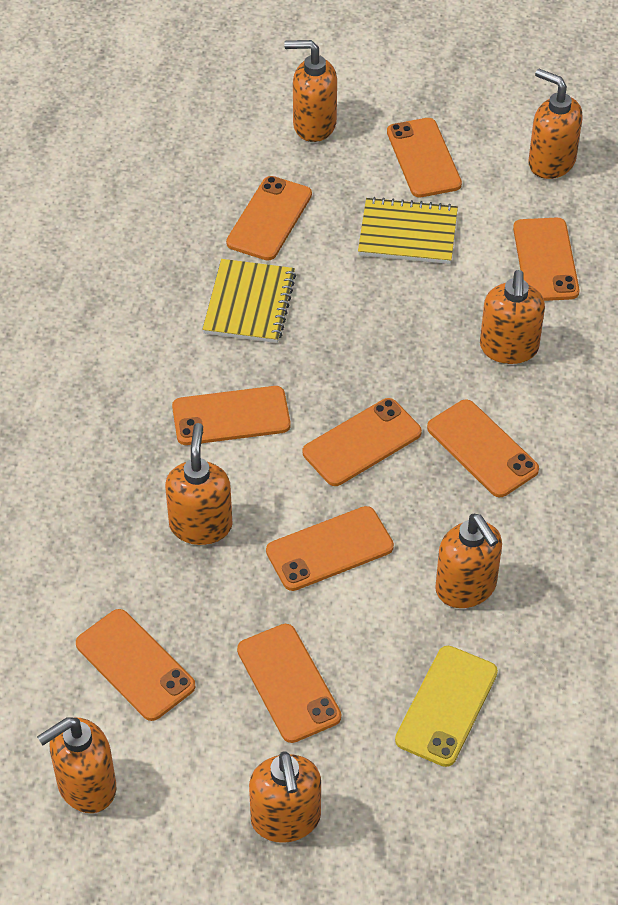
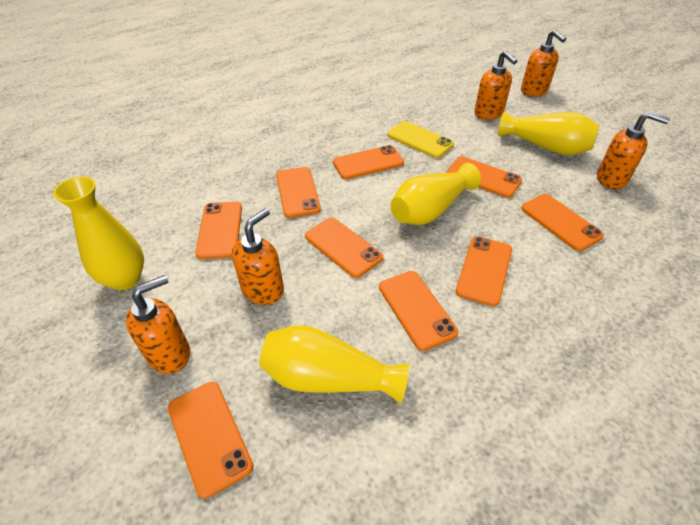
orange soap dispenser: [37,717,117,813] [165,423,233,545] [249,751,321,843] [284,40,337,142] [435,514,502,608] [480,270,545,364] [528,69,583,179] = 7 -> [126,275,190,374] [232,208,284,305] [474,51,517,120] [521,30,566,96] [597,112,670,189] = 5
yellow notebook: [202,259,296,343] [358,197,458,264] = 2 -> none = 0
yellow vase: none = 0 -> [53,176,144,290] [259,325,409,404] [391,163,481,225] [498,111,599,155] = 4

